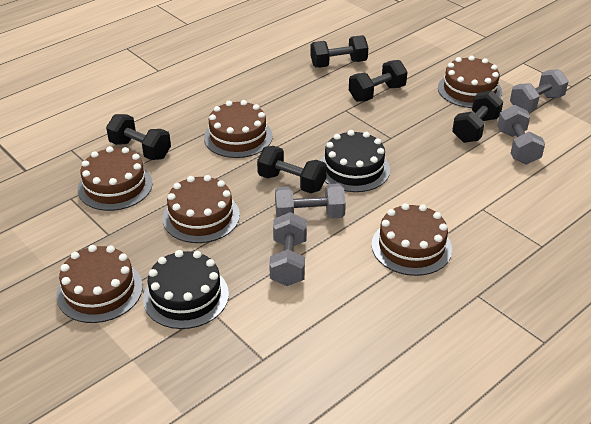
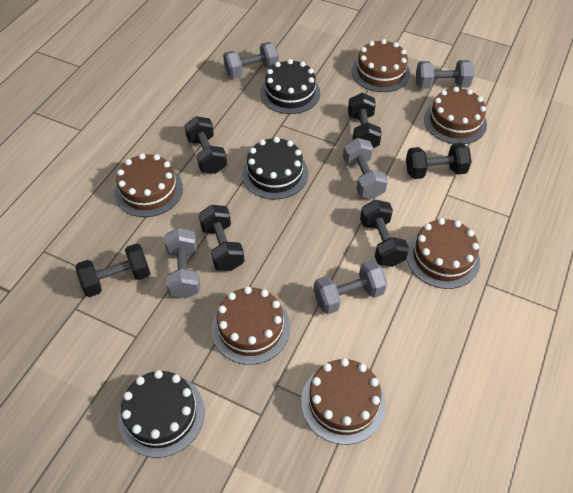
black cake: [143,250,229,329] [320,130,390,192] = 2 -> [118,370,205,458] [242,137,308,199] [261,59,320,114] = 3
black dumbbell: [106,114,171,160] [257,146,327,193] [310,35,368,68] [349,60,408,102] [452,90,503,143] = 5 -> [76,243,150,297] [184,116,227,174] [198,205,245,271] [348,93,382,148] [360,200,409,267] [406,143,472,179] = 6
grey dumbbell: [269,212,307,286] [275,183,346,219] [497,105,545,164] [510,69,569,112] = 4 -> [164,228,201,299] [223,42,279,79] [314,260,387,314] [343,138,388,199] [416,60,474,89] = 5

